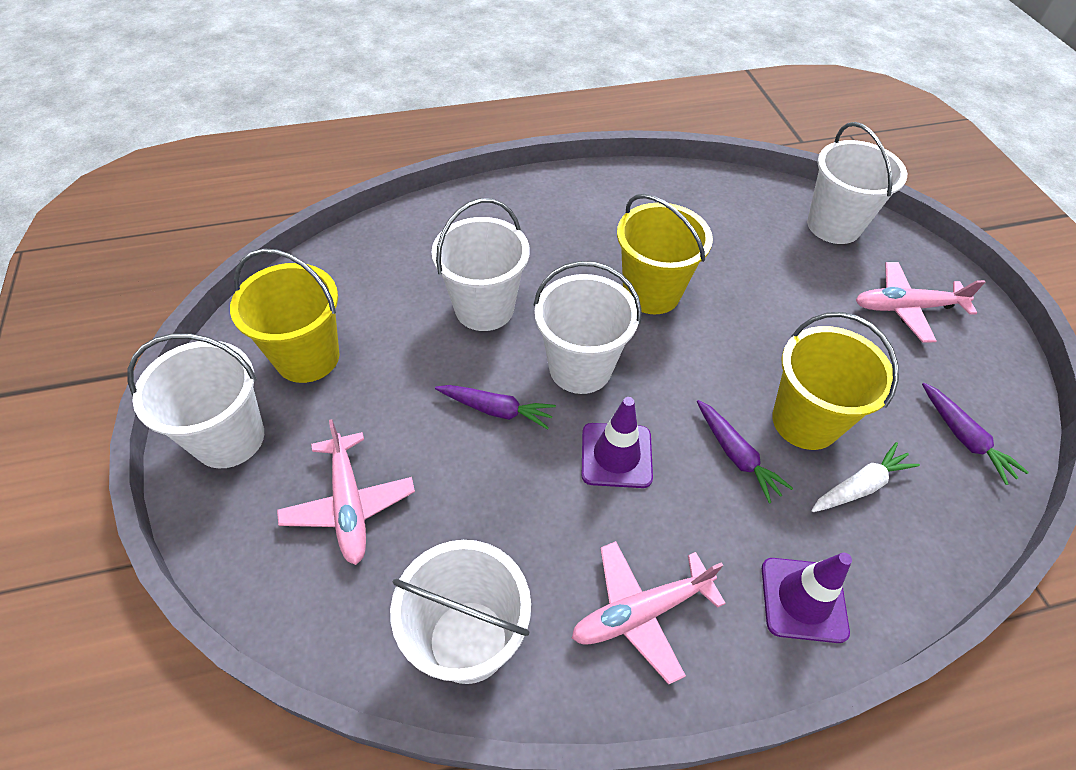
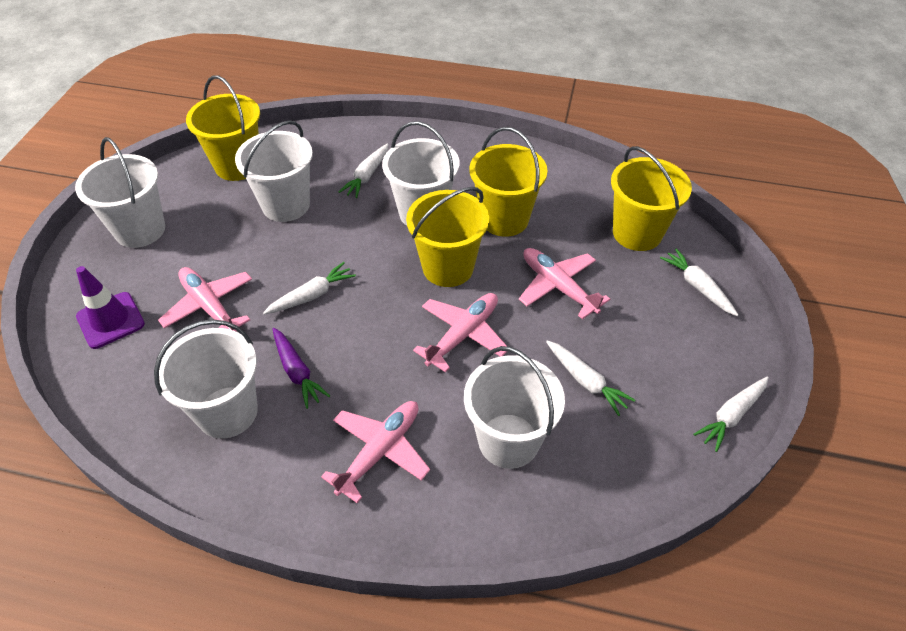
pink plane: [277,419,415,565] [571,541,726,685] [856,262,985,343] = 3 -> [158,267,252,332] [321,401,430,503] [413,293,508,373] [519,248,610,319] = 4
purple carrot: [435,385,556,430] [697,400,793,504] [922,383,1029,485] = 3 -> [272,328,330,409] = 1
purple traffic cone: [582,397,653,488] [762,553,852,643] = 2 -> [76,266,145,349] = 1
white carrot: [811,442,920,512] = 1 -> [263,262,356,315] [339,143,388,198] [546,340,636,416] [660,248,738,316] [694,376,769,452] = 5
yellow bucket: [230,248,340,383] [617,194,713,314] [772,312,899,450] = 3 -> [186,75,260,181] [406,187,489,287] [469,127,547,237] [611,146,692,251] = 4

